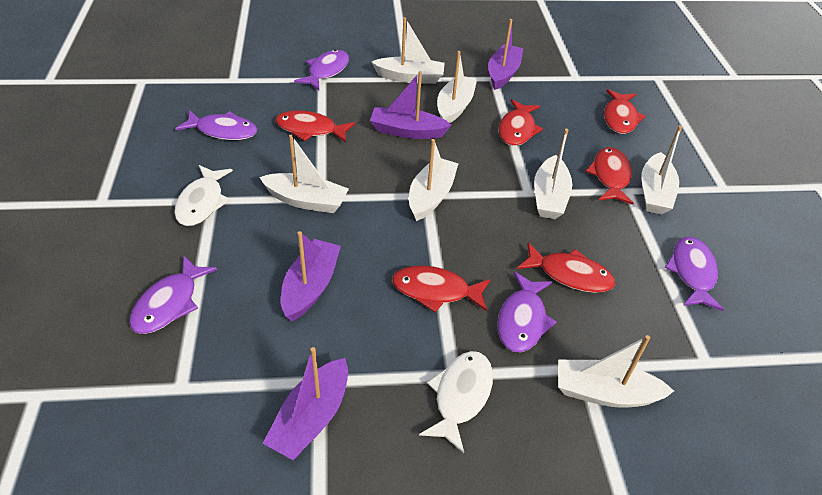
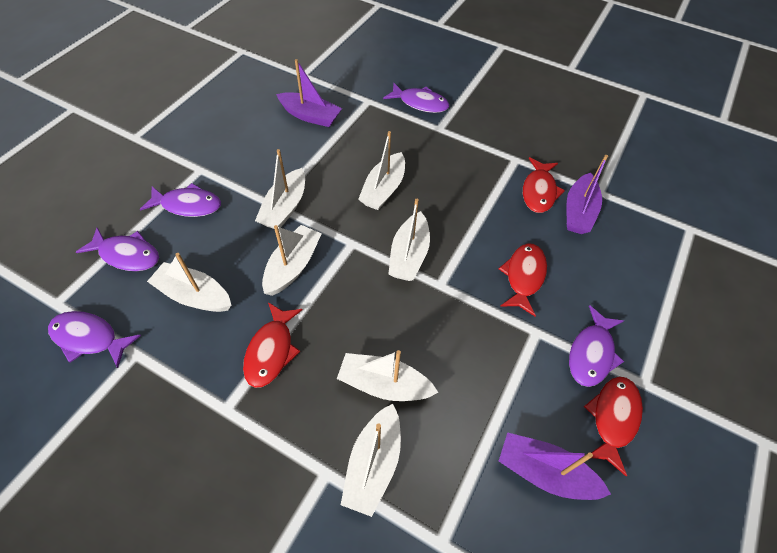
purple boat: [263,347,348,460] [281,231,341,321] [370,71,451,139] [488,19,523,90] = 4 -> [276,59,342,127] [499,432,611,500] [566,155,608,234] = 3
red fish: [276,111,355,142] [392,266,491,312] [499,99,543,146] [517,242,615,293] [586,147,634,205] [604,89,646,134] = 6 -> [243,302,302,388] [499,244,547,316] [523,157,565,213] [584,376,643,476] = 4
white fish: [174,165,233,226] [419,351,493,453] = 2 -> none = 0

